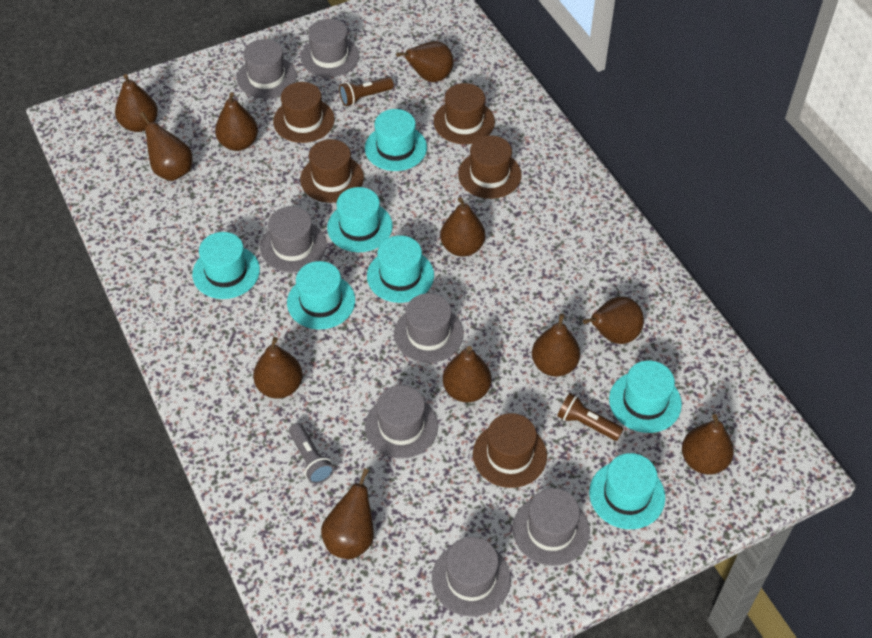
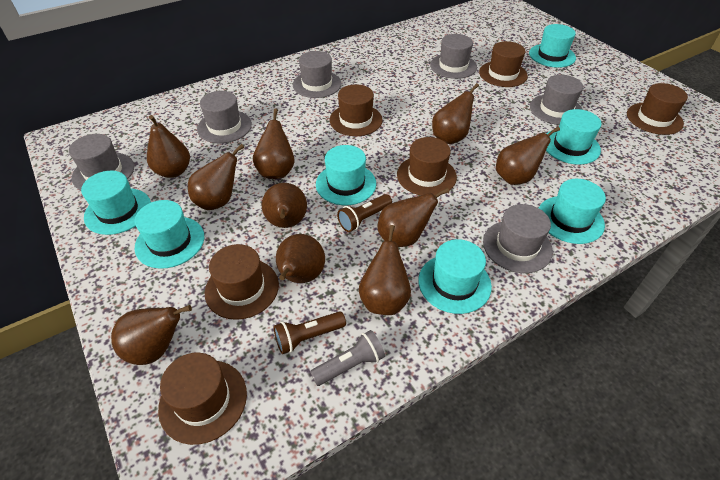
brown hat: [273,82,335,143] [300,139,364,203] [434,83,495,144] [458,135,521,199] [473,413,547,488] = 5 -> [158,353,247,445] [205,244,279,320] [329,84,383,136] [397,137,457,195] [479,41,528,87] [627,83,688,135] = 6
brown pear: [115,74,158,132] [140,112,192,181] [215,92,258,151] [253,337,303,399] [321,468,374,559] [396,41,454,82] [440,197,485,257] [443,346,492,402] [532,314,580,377] [583,297,644,344] [682,414,734,475] = 11 -> [111,305,192,365] [147,115,190,178] [188,144,244,210] [253,108,294,179] [262,183,307,228] [276,234,325,283] [359,225,411,315] [378,188,449,247] [432,83,479,144] [496,127,560,185] = 10
grey hat: [237,39,297,99] [260,206,326,272] [301,19,359,77] [365,385,438,459] [394,293,464,363] [432,537,511,617] [512,488,590,566] = 7 -> [69,134,134,190] [197,91,252,143] [293,51,342,98] [430,34,477,79] [483,204,553,273] [530,75,583,125] = 6

